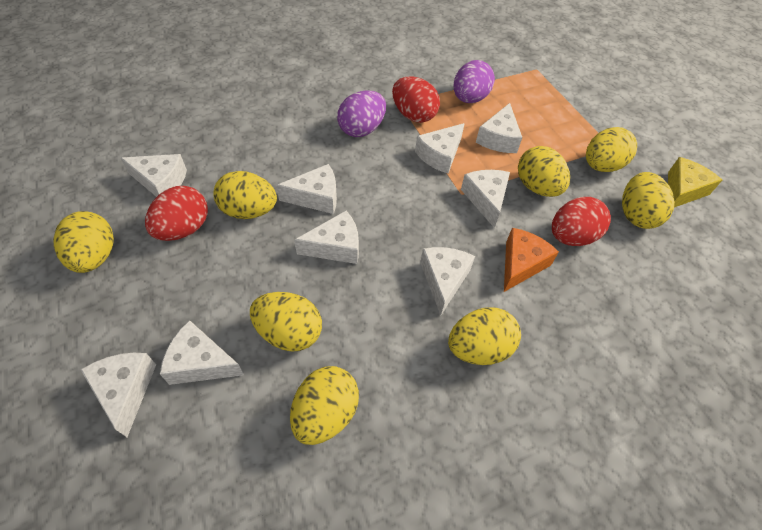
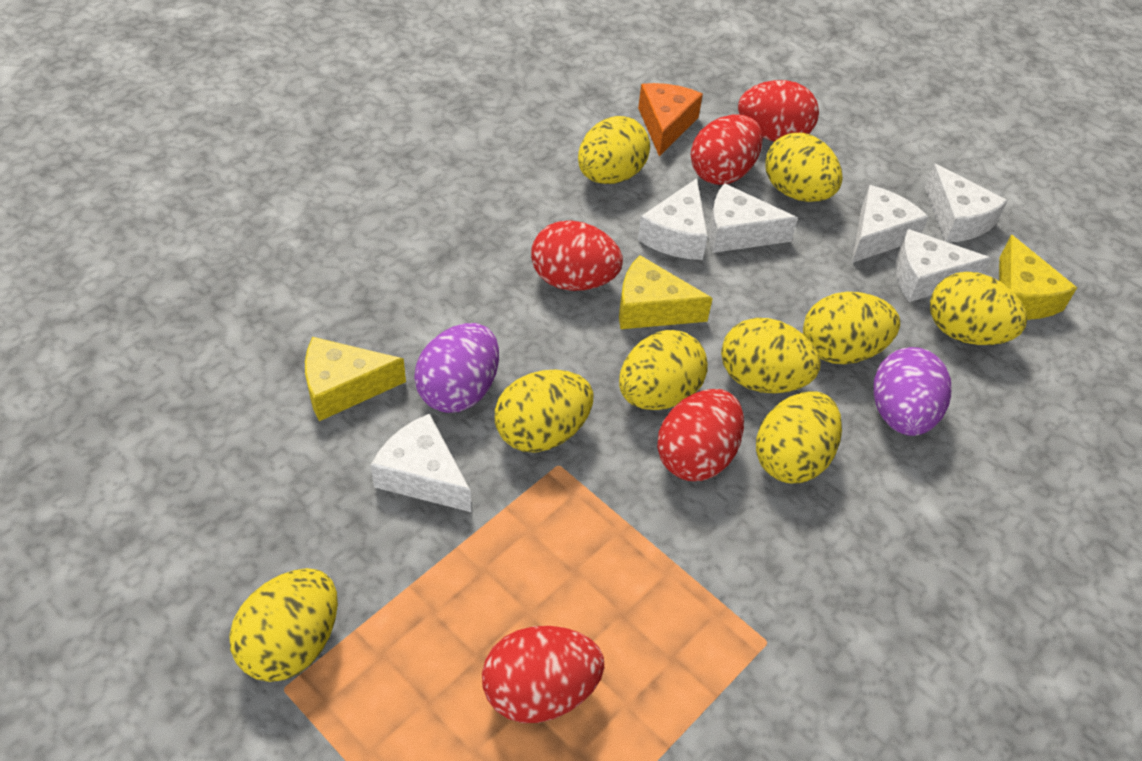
red egg: [145,186,208,241] [392,77,440,123] [552,197,611,246] = 3 -> [482,626,604,723] [531,221,623,291] [657,389,744,481] [691,115,763,185] [738,80,819,142] = 5
white cheese: [80,353,156,437] [121,154,187,197] [160,320,244,385] [276,164,337,214] [294,211,359,264] [415,123,465,173] [420,247,475,315] [461,170,510,228] [476,103,522,153] = 9 -> [371,413,471,512] [638,178,708,260] [709,183,798,253] [852,185,929,263] [895,229,991,302] [925,164,1008,242] = 6
yellow cheese: [668,157,722,207] = 1 -> [305,337,406,421] [619,255,713,329] [999,235,1077,320] = 3
yellow egg: [53,211,114,273] [214,171,277,219] [250,292,322,352] [290,366,359,445] [448,308,521,365] [518,146,570,197] [586,127,637,172] [622,172,675,229] = 8 -> [229,568,338,682] [495,369,593,453] [578,116,650,184] [619,330,708,410] [721,318,821,393] [756,391,842,483] [765,133,843,202] [803,292,900,364] [930,271,1027,345] = 9

